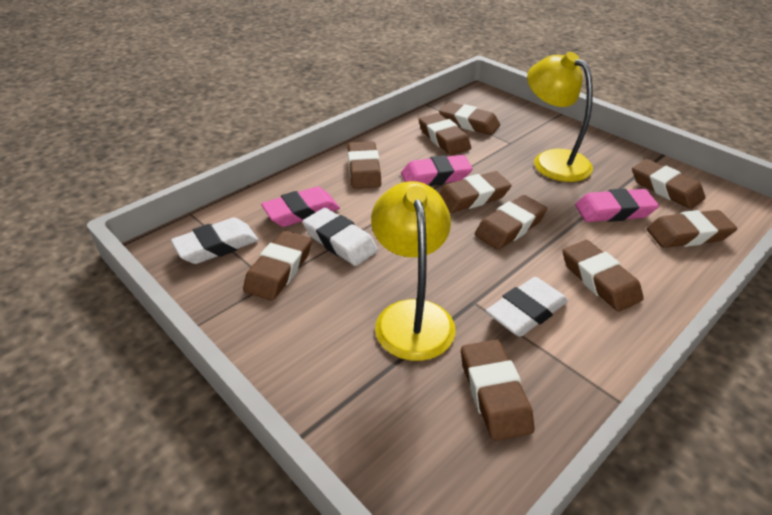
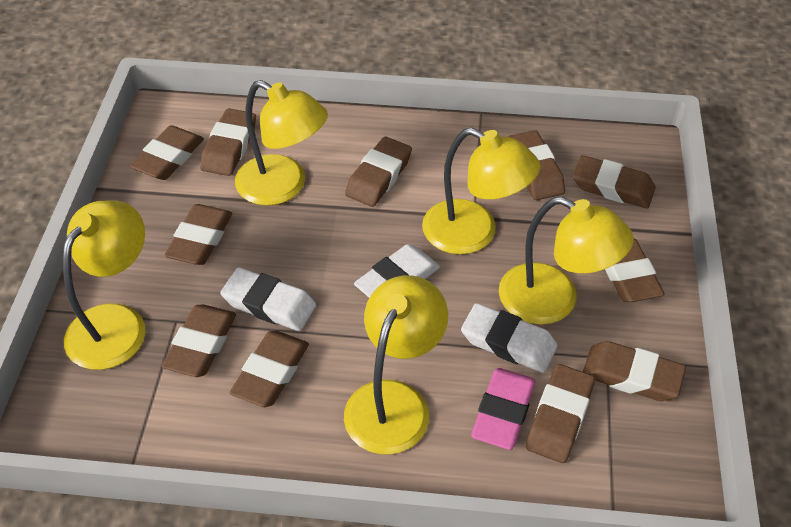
brown eraser: [243,231,312,301] [348,141,381,189] [419,113,471,155] [439,102,500,135] [439,171,512,213] [461,340,535,441] [475,195,547,250] [563,240,644,312] [632,159,705,209] [646,210,737,248] = 10 -> [130,125,204,180] [162,305,236,377] [165,204,232,265] [200,108,256,176] [230,331,309,407] [345,137,412,207] [508,130,565,200] [526,364,595,463] [572,155,656,209] [583,341,686,401] [605,239,664,302] = 11
pink eraser: [261,187,340,227] [401,155,473,186] [575,188,659,222] = 3 -> [471,368,535,450] = 1
yellow lamp: [371,181,456,361] [527,52,593,182] = 2 -> [63,200,146,370] [235,80,328,206] [344,275,448,455] [422,128,540,255] [499,197,634,325] = 5

